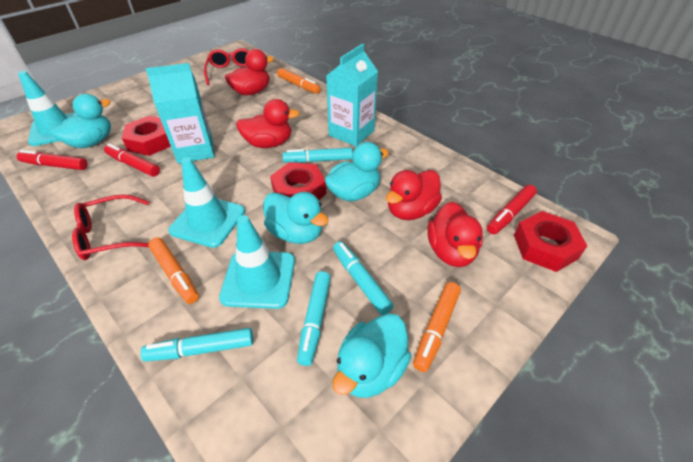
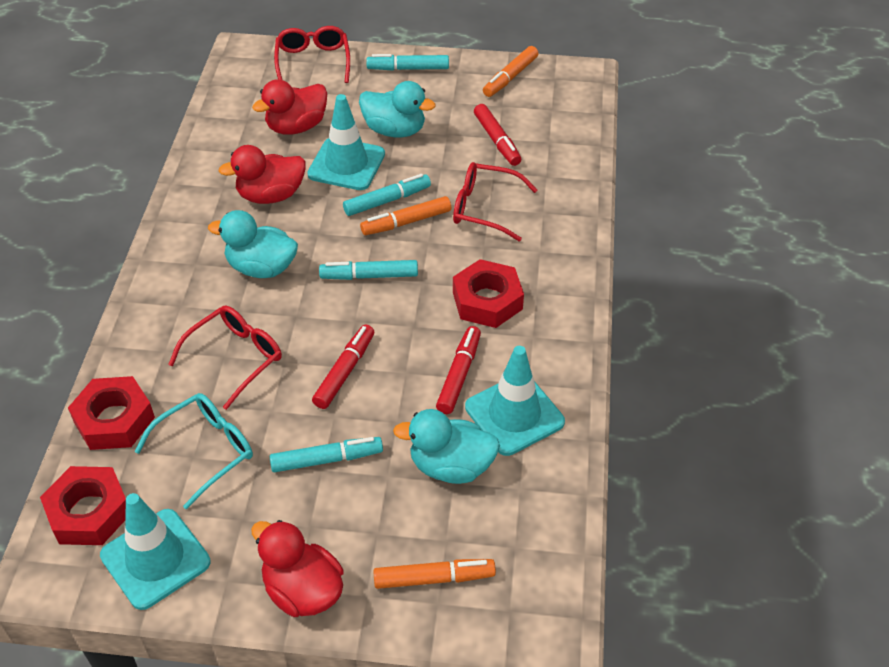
red duck: [225,49,274,96] [236,99,300,148] [386,170,442,220] [427,202,483,267] = 4 -> [219,145,306,204] [251,520,344,617] [252,79,327,135] = 3
red glasses: [72,194,149,260] [204,48,249,85] = 2 -> [168,306,282,410] [274,26,350,83] [453,162,537,242] = 3
turquoise carton: [146,63,214,164] [326,44,378,146] = 2 -> none = 0
turquoise duck: [50,94,111,148] [263,192,329,244] [325,142,389,201] [333,313,411,398] = 4 -> [208,210,298,278] [359,81,436,137] [393,409,500,484] = 3
turquoise glasses: none = 0 -> [135,393,253,510] = 1

